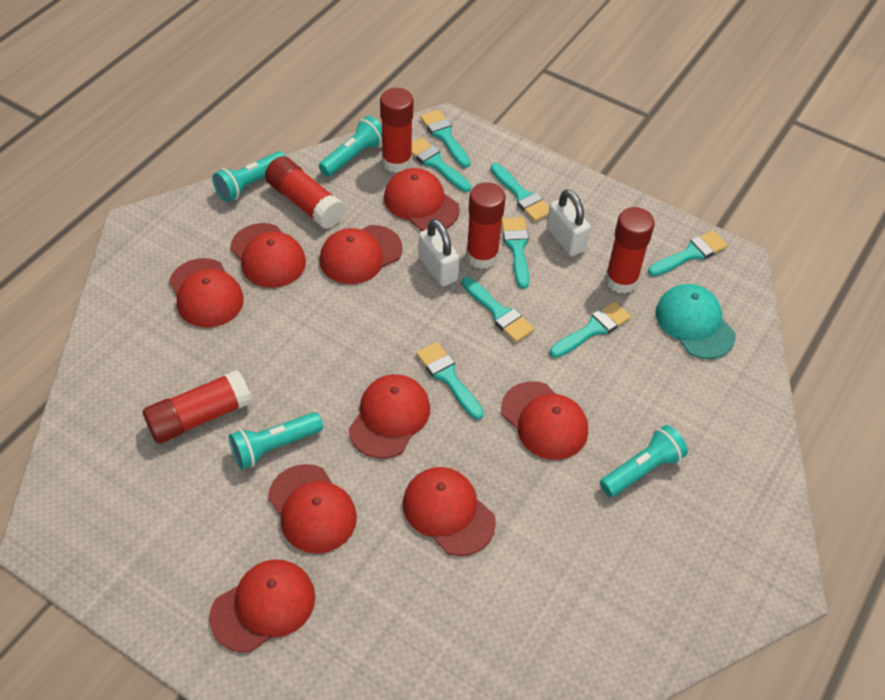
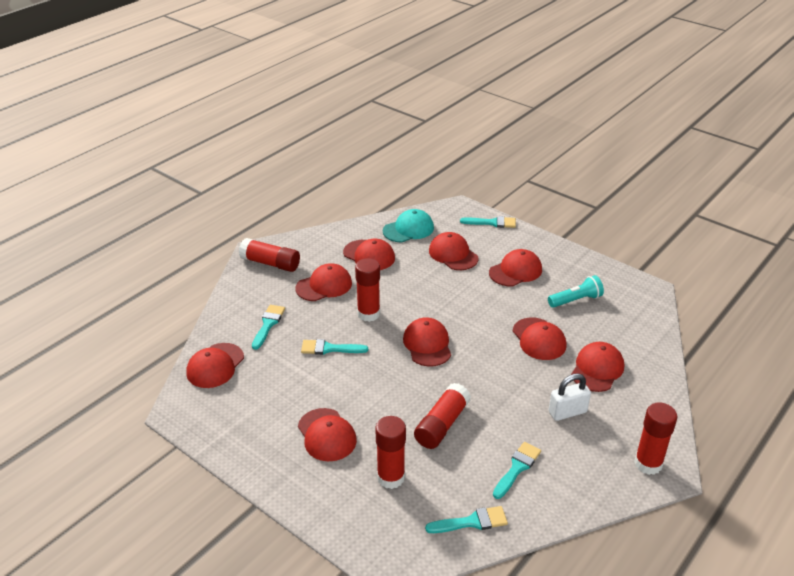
turquoise brush: [412,137,471,192] [416,342,484,420] [420,110,471,168] [461,277,534,342] [490,163,549,222] [502,217,529,289] [550,301,631,358] [648,231,728,276] = 8 -> [252,305,285,350] [301,339,368,355] [425,506,508,533] [460,216,516,228] [493,442,541,499] = 5
turquoise flashlight: [212,151,286,202] [229,412,323,469] [319,116,382,177] [600,425,688,497] = 4 -> [548,275,604,308] = 1
white padlock: [418,219,460,286] [546,189,591,256] = 2 -> [549,373,591,421] = 1

